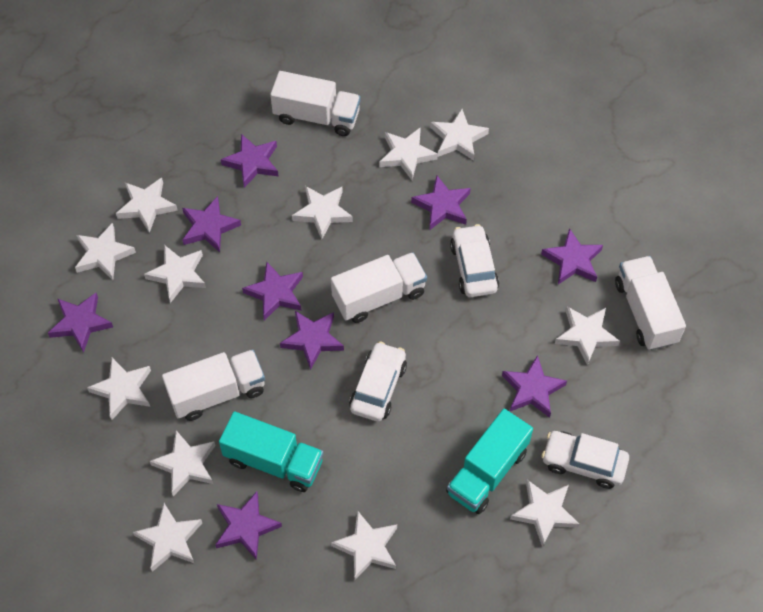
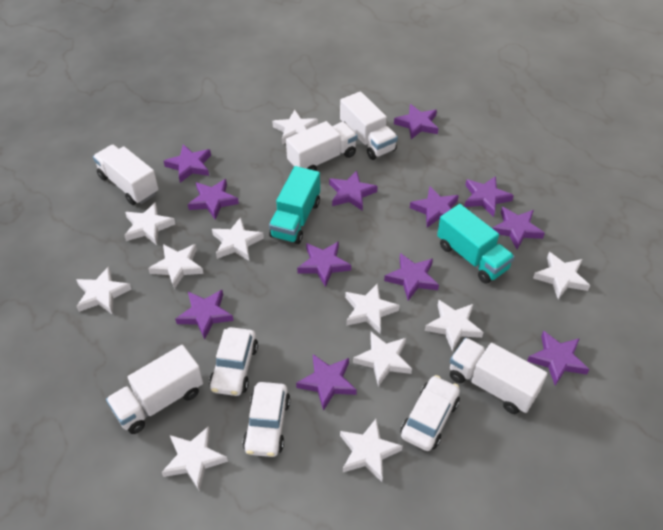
purple star: [48,293,113,353] [182,196,241,253] [215,491,282,560] [221,134,278,188] [242,262,303,321] [280,311,344,370] [411,175,470,231] [502,355,567,418] [541,228,603,285] = 9 -> [164,145,211,183] [175,290,234,340] [188,179,239,220] [296,354,357,411] [297,241,351,287] [329,170,378,211] [384,253,439,301] [394,104,439,139] [410,186,459,228] [464,176,514,217] [492,207,545,249] [527,331,589,386] = 12
white star: [75,223,136,280] [87,358,151,420] [116,177,178,233] [133,503,202,572] [144,245,206,303] [150,430,216,496] [292,186,353,240] [331,511,397,580] [379,127,438,180] [430,109,489,161] [510,480,579,547] [555,306,620,365] = 12 -> [76,266,132,315] [124,202,175,245] [148,244,204,289] [162,426,228,491] [212,217,264,261] [272,110,318,144] [340,419,403,482] [345,283,400,334] [353,332,412,386] [425,300,484,351] [533,252,590,299] = 11
white truck: [162,349,265,421] [270,71,361,136] [331,252,427,323] [615,256,686,350] = 4 -> [93,145,159,205] [106,345,203,434] [286,121,358,171] [340,91,398,160] [450,338,547,414] = 5

